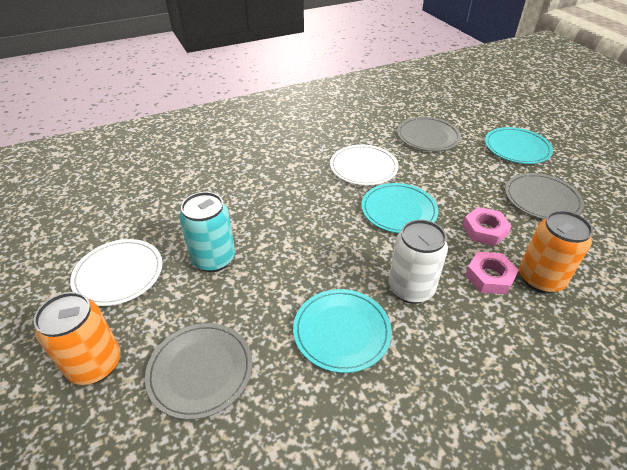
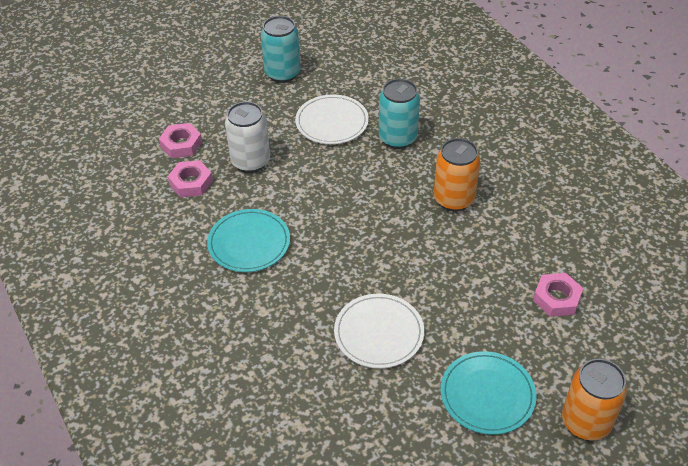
grey plate: [145,323,252,420] [397,117,461,151] [505,173,584,219] = 3 -> none = 0
pink nut: [462,207,512,246] [465,252,519,295] = 2 -> [159,123,202,158] [168,160,213,197] [533,273,583,317] = 3
turquoise can: [180,192,235,272] = 1 -> [261,16,300,83] [379,79,420,149] = 2
turquoise plate: [293,289,392,373] [361,183,438,233] [485,127,553,164] = 3 -> [207,209,290,272] [440,351,537,435] = 2

